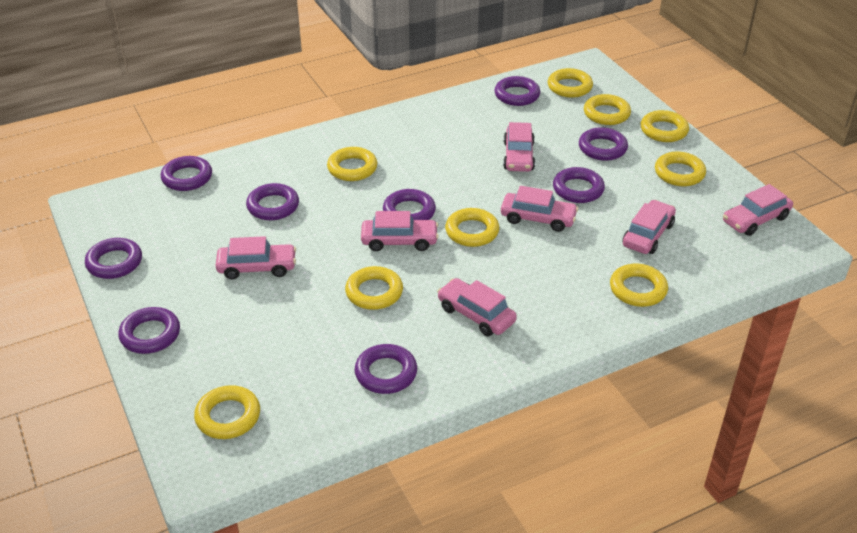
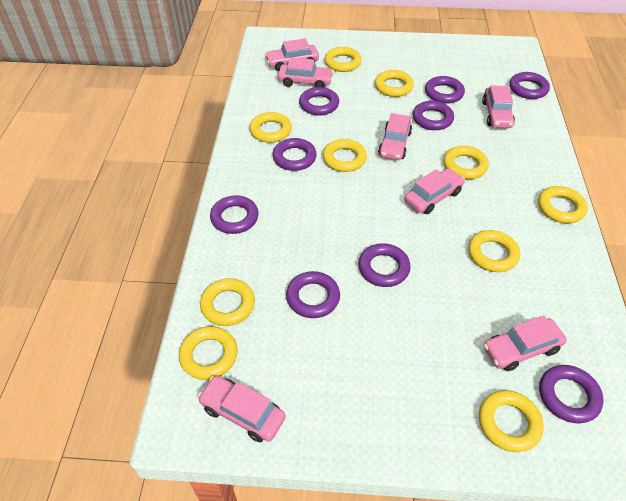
yellow ring: [194,385,260,439] [327,147,377,181] [345,266,403,310] [445,208,499,247] [548,68,593,98] [584,94,631,125] [610,264,668,307] [641,110,689,142] [655,152,706,186] = 9 -> [179,326,237,380] [200,278,255,326] [250,112,292,143] [323,139,367,172] [325,47,362,72] [375,70,414,97] [443,146,489,179] [468,230,520,272] [479,390,544,452] [538,186,588,223] = 10

